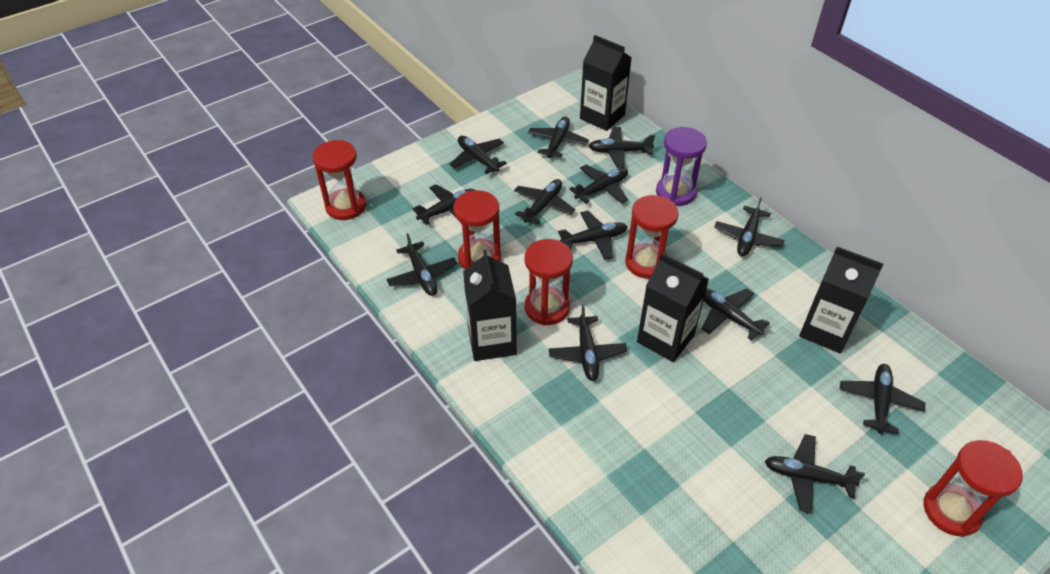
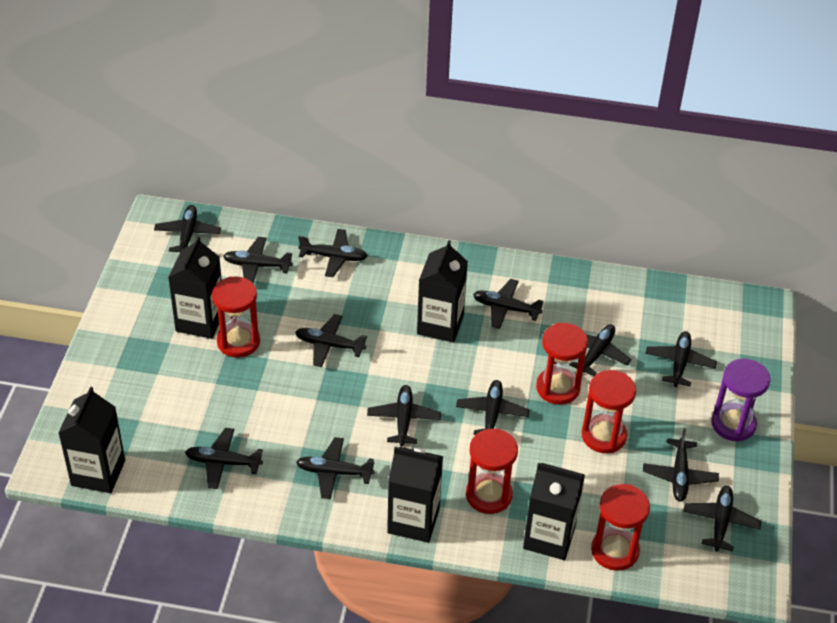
black carton: [463,250,517,361] [580,35,632,131] [637,253,709,362] [799,247,884,353] = 4 -> [58,387,125,493] [168,236,222,339] [387,447,443,543] [417,240,468,343] [523,463,585,560] = 5

